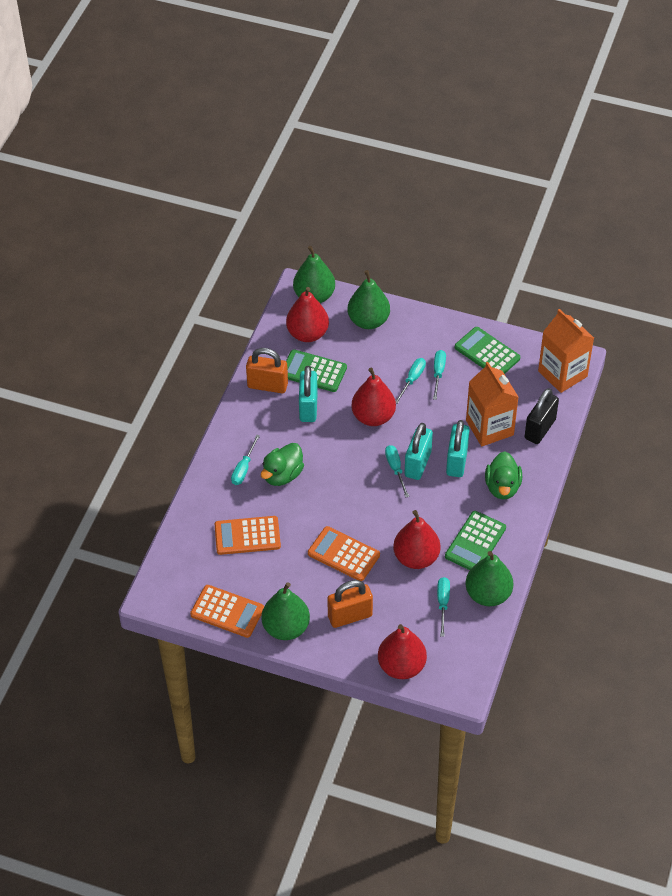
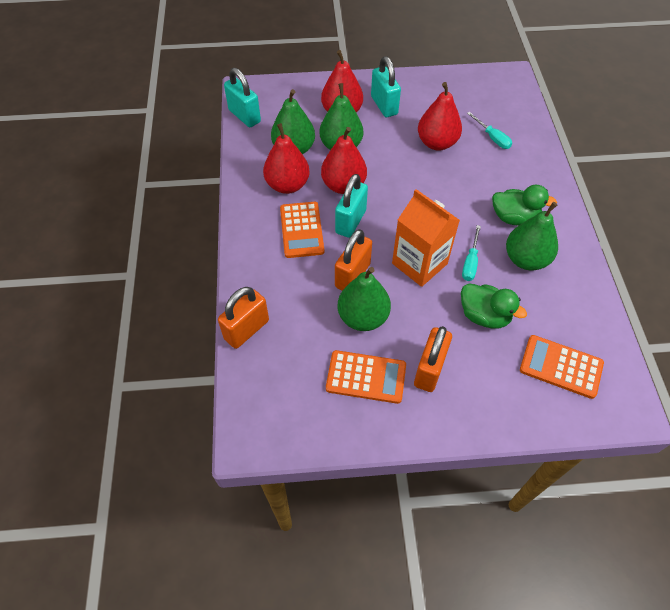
black padlock: [525,388,559,444] = 1 -> none = 0
green calculator: [286,349,347,392] [445,511,506,570] [455,327,520,374] = 3 -> none = 0
orange carton: [466,362,518,446] [538,309,594,393] = 2 -> [392,189,460,287] = 1
orange padlock: [246,348,288,393] [327,580,373,628] = 2 -> [218,287,269,349] [335,229,372,291] [414,326,452,392] = 3
turquoise screwdriver: [231,435,260,485] [385,445,409,497] [395,358,426,404] [433,350,446,400] [437,577,450,637] = 5 -> [462,225,481,281] [467,112,512,149] = 2

